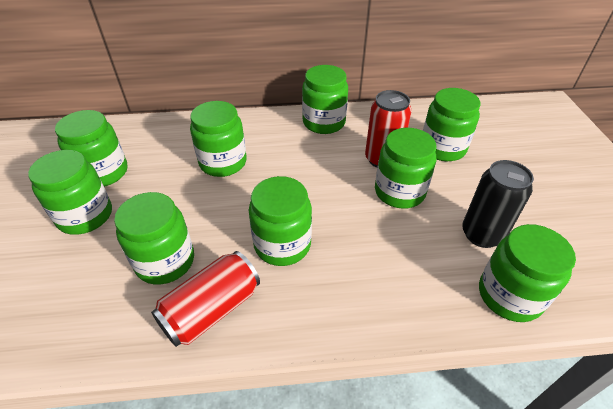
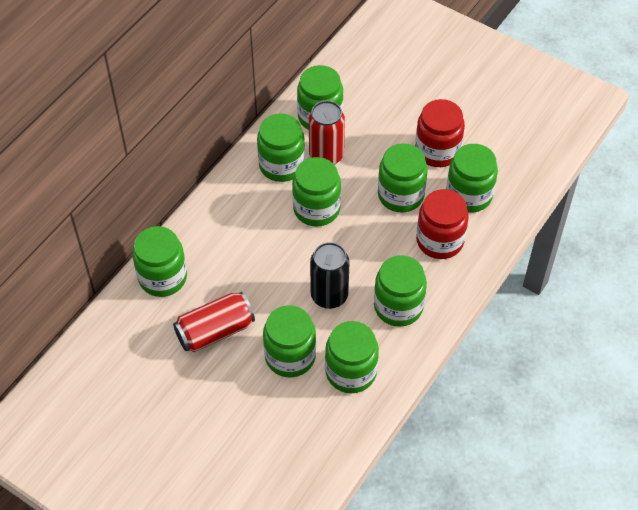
red jar: none = 0 -> [415,99,465,167] [416,189,469,259] = 2

